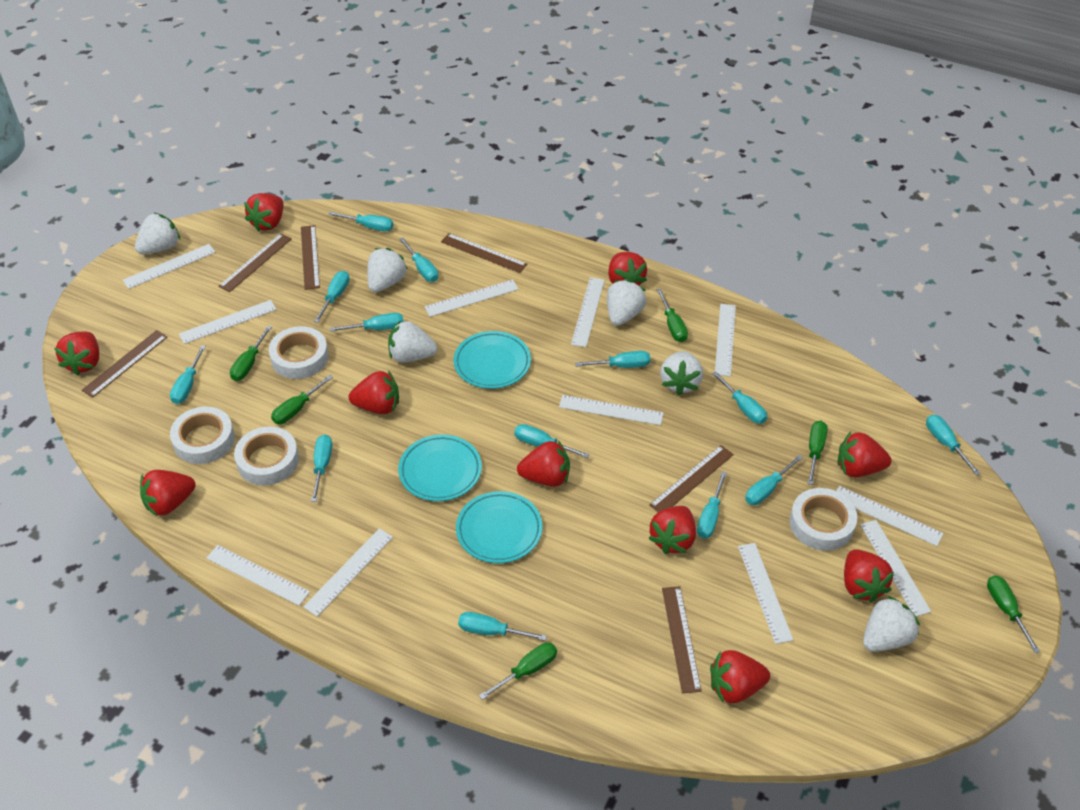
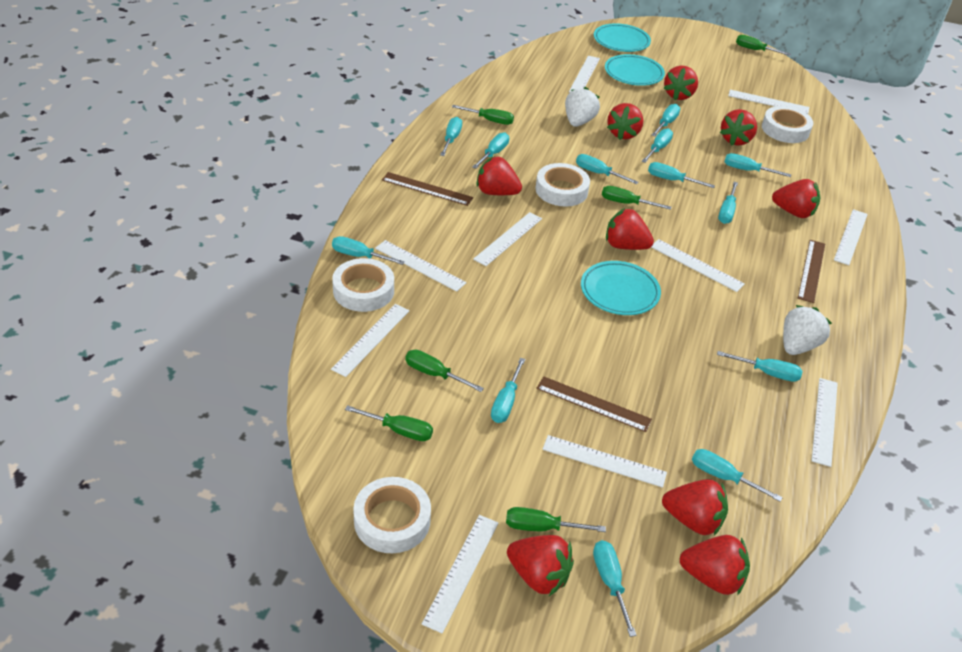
brown ruler: [81,330,167,398] [218,233,292,292] [301,225,320,290] [441,233,527,273] [649,445,734,512] [662,586,702,693] = 6 -> [382,172,473,206] [536,376,652,432] [798,240,825,303] = 3
red strawberry: [54,331,99,375] [140,470,196,516] [244,193,283,232] [349,371,399,414] [517,441,570,487] [608,252,647,286] [648,506,696,554] [710,650,770,703] [837,432,892,478] [844,549,894,603] = 10 -> [476,156,522,195] [507,535,574,596] [606,208,654,250] [607,103,643,140] [662,479,728,536] [664,65,698,100] [679,535,750,595] [720,109,757,146] [772,179,820,218] = 9
white ruler: [123,244,215,289] [179,300,276,344] [207,545,310,606] [303,528,393,617] [424,279,519,317] [559,395,664,425] [571,278,605,347] [715,304,736,376] [738,543,793,644] [836,486,944,546] [860,520,931,617] = 11 -> [331,304,410,377] [375,240,466,292] [422,515,498,634] [473,212,542,266] [542,435,667,488] [569,56,600,92] [651,239,745,292] [728,89,809,114] [812,378,838,467] [834,209,868,265] = 10
white strawberry: [135,213,180,254] [367,248,408,292] [388,320,437,363] [607,280,647,326] [660,351,703,395] [863,596,920,652] = 6 -> [565,87,600,127] [783,305,832,355] = 2

